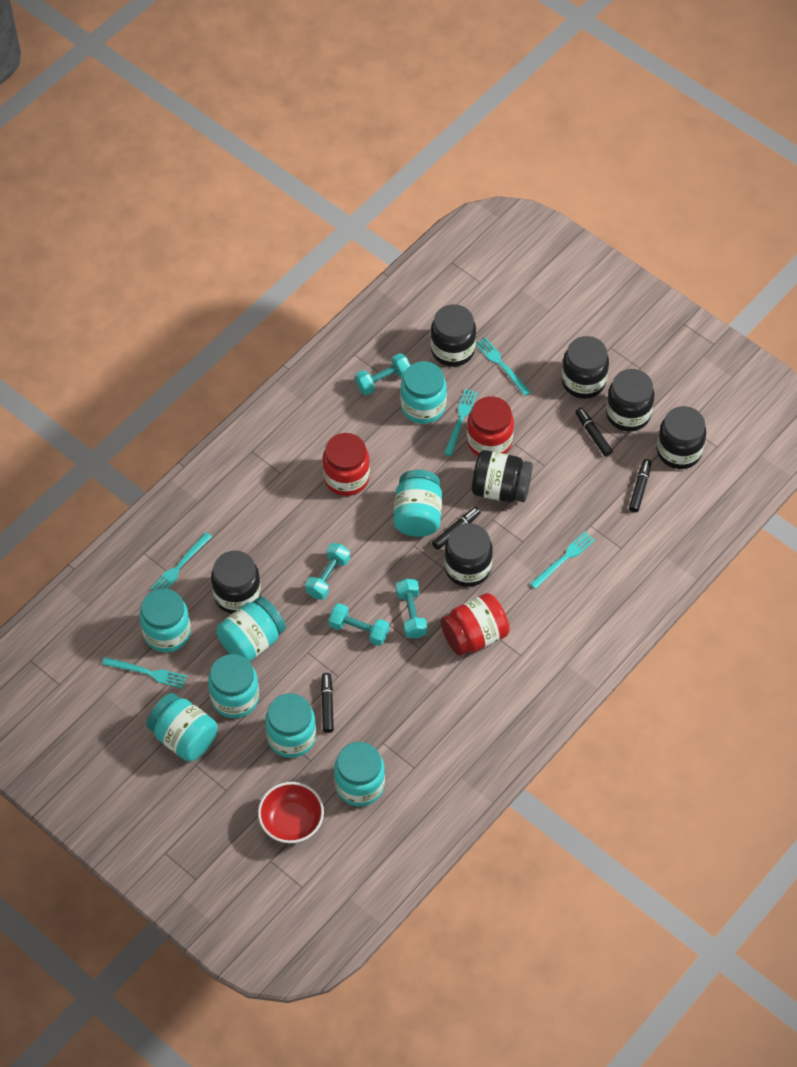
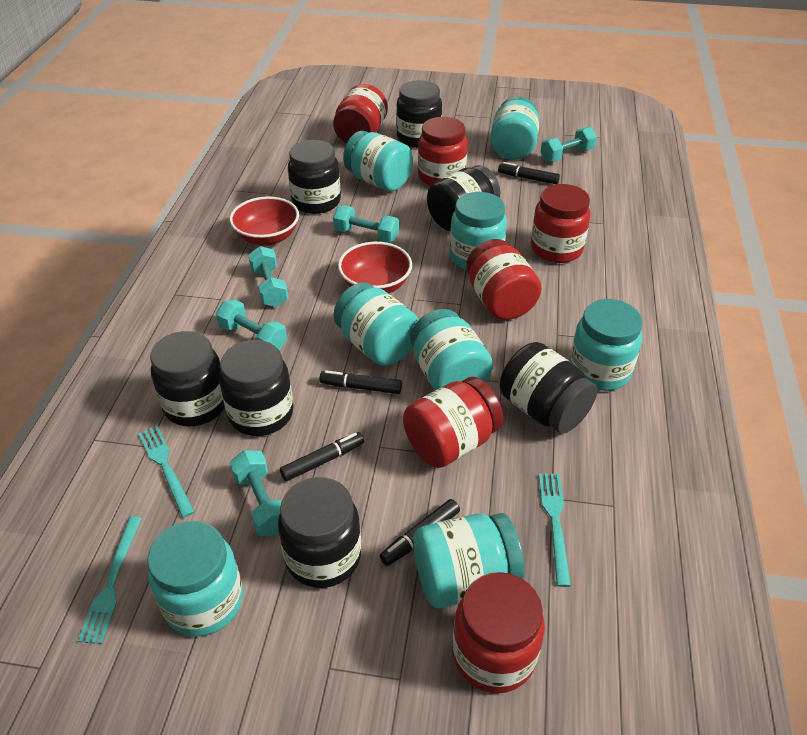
red bowl: [258,782,324,843] = 1 -> [230,196,299,246] [338,242,412,294] = 2
red jar: [322,433,370,496] [441,593,510,656] [467,396,514,456] = 3 -> [333,84,388,143] [403,377,504,468] [418,117,468,186] [452,572,545,693] [466,239,542,320] [531,184,590,263] = 6
turquoise dumbbell: [305,543,350,600] [329,603,389,646] [355,353,410,395] [396,578,428,639] = 4 -> [216,300,287,351] [230,450,282,536] [248,246,288,307] [333,205,399,243] [540,127,597,162] = 5
turquoise fork: [102,657,187,689] [150,532,212,591] [444,389,478,456] [476,337,531,396] [530,532,595,589] = 5 -> [78,516,142,644] [138,426,195,518] [539,473,571,587] = 3

